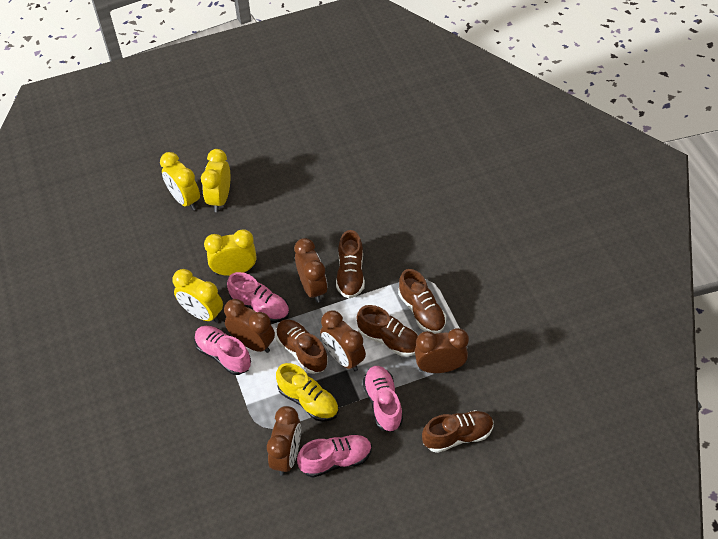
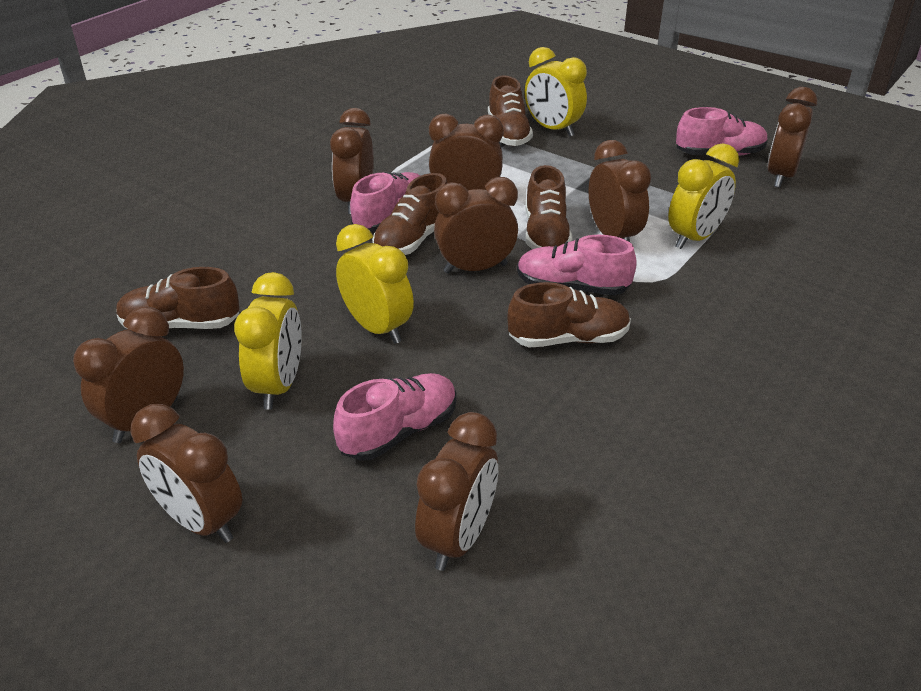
brown clock: [224,299,275,353] [267,406,301,476] [294,238,327,303] [320,310,366,371] [415,328,469,373] = 5 -> [73,306,184,443] [131,404,242,543] [330,108,374,214] [415,412,498,571] [429,113,504,190] [434,177,518,274] [588,140,651,242] [767,87,818,188] = 8
yellow shoe: [276,363,339,422] = 1 -> none = 0

